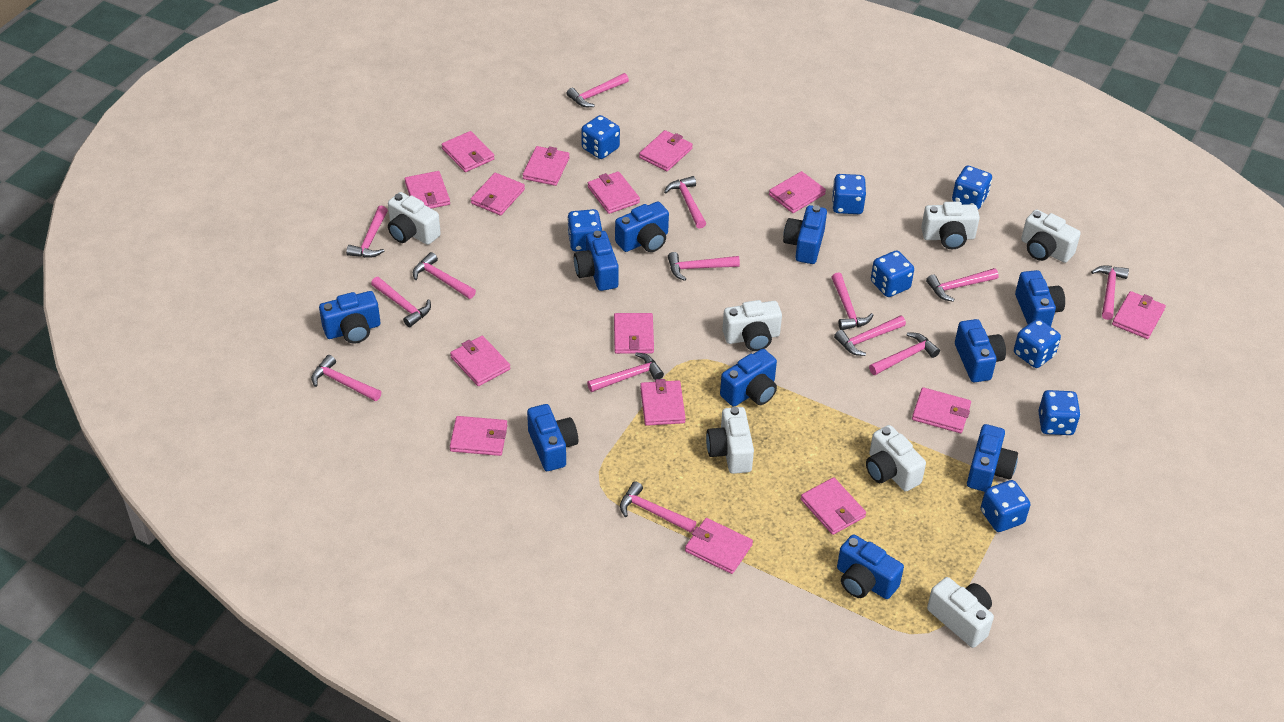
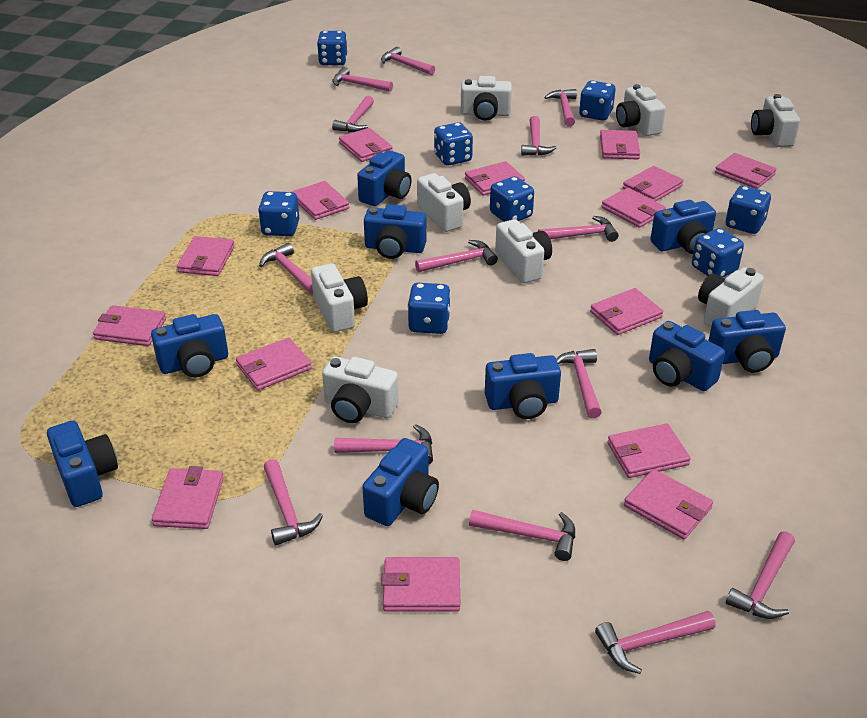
blue camera: [319,291,380,343] [527,404,578,471] [574,231,619,291] [615,202,669,252] [720,349,777,407] [783,205,827,264] [837,534,904,599] [955,319,1006,382] [967,424,1018,492] [1015,270,1065,327] = 10 -> [47,421,118,507] [151,314,228,377] [357,150,412,206] [362,438,439,526] [364,204,427,259] [485,353,561,419] [649,321,725,391] [650,200,716,254] [708,310,786,373] = 9
white camera: [388,192,441,245] [706,407,754,474] [722,300,782,351] [866,425,926,492] [921,202,980,249] [927,577,994,648] [1021,209,1081,263] = 7 -> [311,263,368,332] [322,356,399,423] [417,173,471,232] [461,76,512,121] [495,219,552,283] [616,84,666,136] [698,267,764,327] [751,94,800,147] = 8

